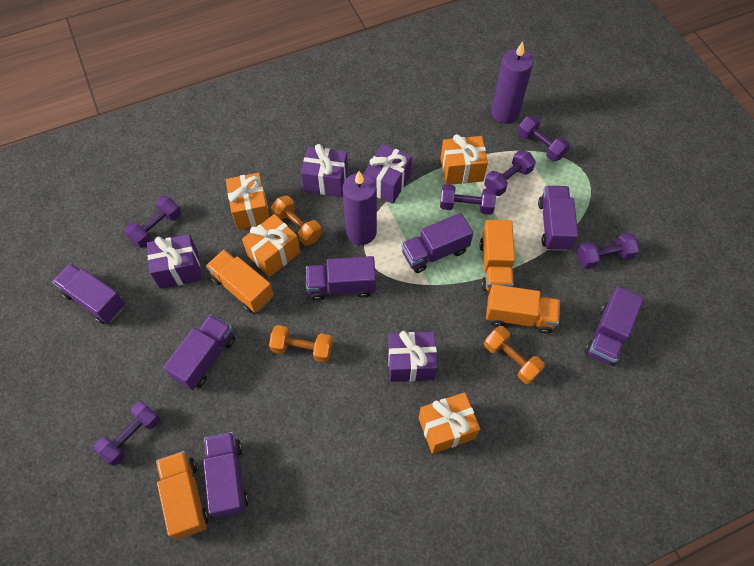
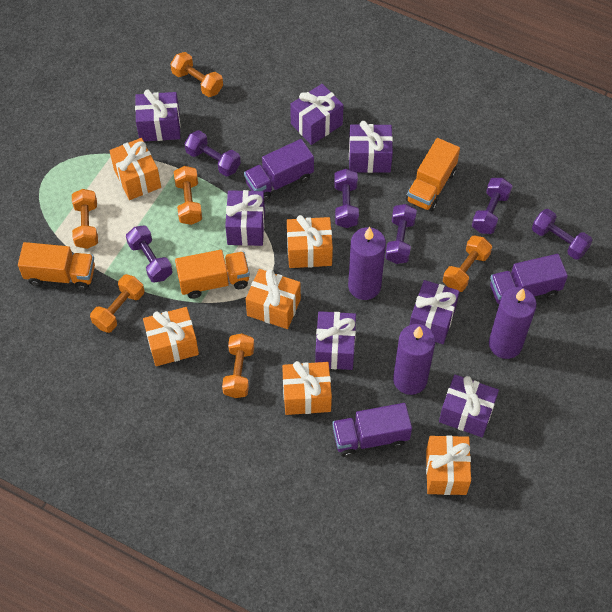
orange dumbbell: [269,325,333,363] [271,195,322,246] [484,326,545,384] = 3 -> [72,189,98,249] [90,274,144,333] [170,52,223,97] [174,166,202,225] [222,334,254,398] [443,235,492,292] = 6
orange gift: [226,173,270,230] [242,214,300,277] [419,392,480,454] [440,134,488,185] = 4 -> [109,138,161,200] [143,307,199,366] [246,269,301,329] [282,361,332,415] [287,215,333,268] [426,435,471,495] = 6
orange truck: [156,451,209,540] [206,250,274,313] [480,220,515,291] [486,284,560,334] = 4 -> [18,242,95,290] [175,250,250,299] [406,138,460,212] = 3
purple candle: [343,171,377,245] [491,41,533,124] = 2 -> [348,227,386,300] [393,324,435,395] [489,287,537,359] = 3
purple gift: [147,234,202,289] [301,144,348,197] [364,144,412,204] [388,331,438,382] = 4 -> [135,90,181,141] [225,190,265,246] [290,84,344,145] [315,311,356,370] [349,121,393,173] [410,280,460,344] [439,374,499,437] = 7
purple truck: [52,263,125,324] [163,315,235,390] [203,432,248,519] [306,256,376,301] [401,213,473,273] [538,186,578,251] [585,287,644,366] = 7 -> [244,139,314,202] [332,403,412,457] [490,254,568,304] = 3

